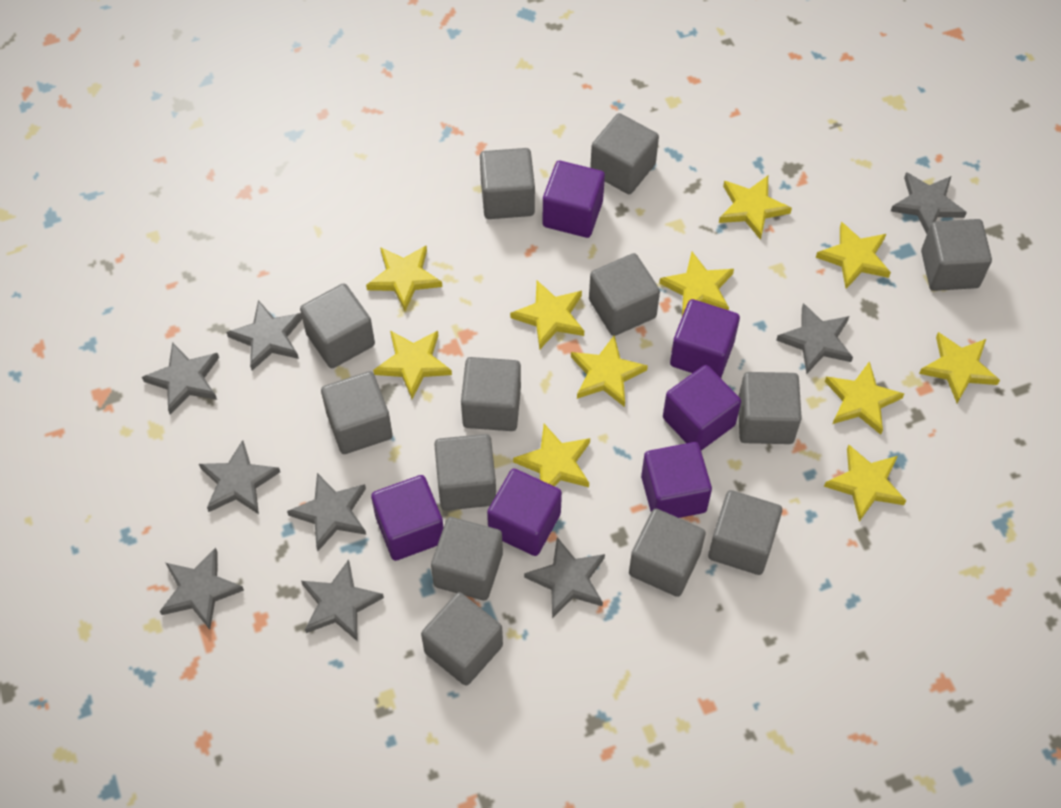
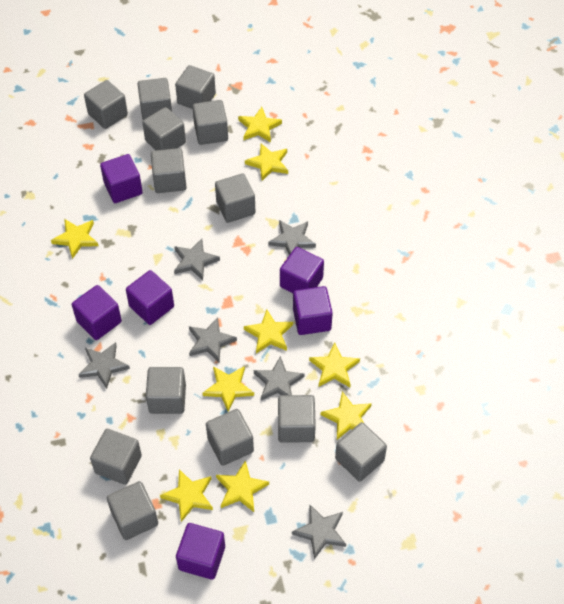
grey star: [142,342,219,415] [160,548,244,630] [199,440,280,514] [226,300,302,371] [287,473,366,551] [301,560,384,641] [524,537,605,618] [776,303,853,374] [890,172,967,234] = 9 -> [78,342,130,389] [174,239,220,280] [189,317,237,363] [254,356,305,400] [268,220,316,255] [292,505,346,559] = 6
yellow star: [366,245,442,311] [373,331,452,399] [510,280,584,349] [513,424,590,487] [571,335,648,407] [659,252,734,316] [719,176,792,240] [816,221,891,289] [824,445,906,522] [825,361,905,435] [919,332,1000,403] = 11 -> [51,219,99,259] [160,469,213,522] [202,366,254,412] [216,460,269,512] [238,107,282,142] [244,309,293,354] [245,143,288,181] [309,343,360,387] [321,391,372,440] = 9

